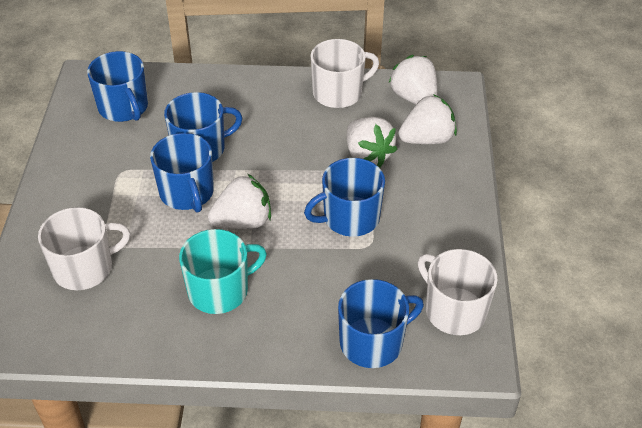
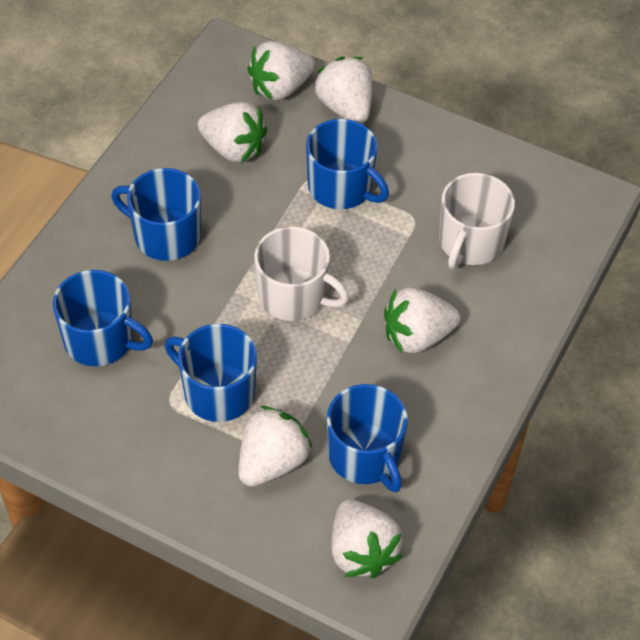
turquoise mug: [179,229,267,314] = 1 -> none = 0
white mug: [38,207,130,290] [310,39,379,108] [418,249,498,335] = 3 -> [254,226,349,321] [439,173,515,269] = 2
white strawberry: [208,174,271,229] [347,117,398,167] [388,55,437,104] [398,94,457,144] = 4 -> [198,102,267,163] [238,406,313,487] [247,41,315,101] [314,57,372,124] [331,500,402,578] [384,287,460,354] = 6

